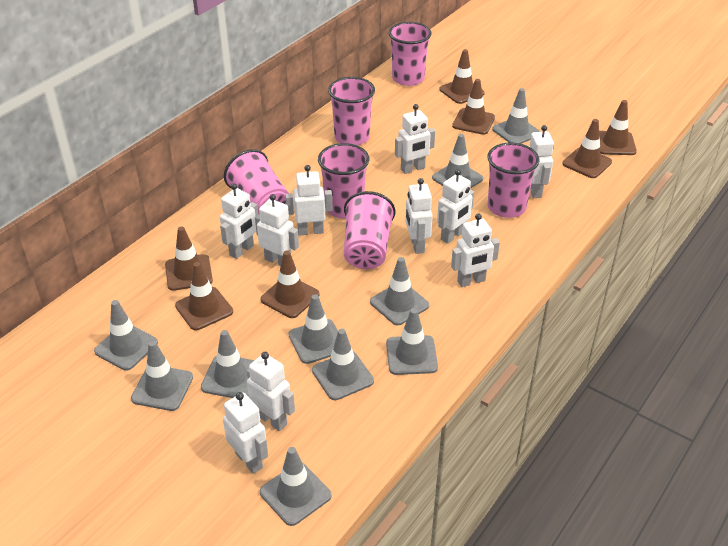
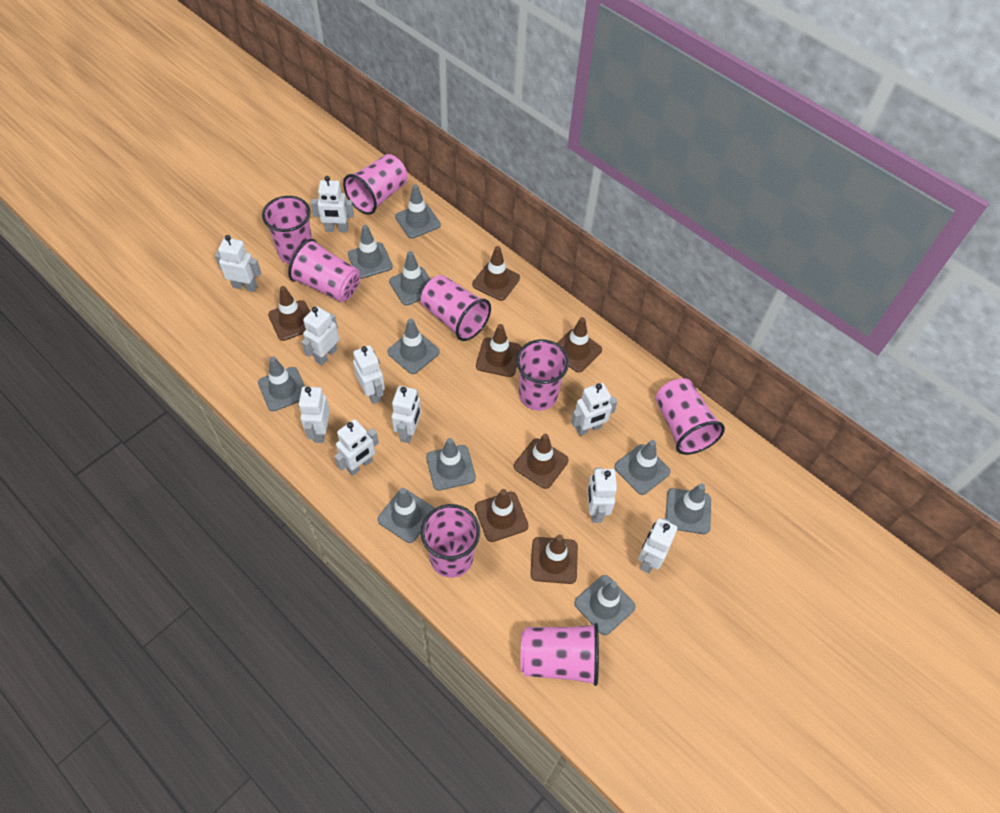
pink cup: [224,149,289,214] [318,143,369,218] [328,77,375,145] [344,191,395,269] [389,22,431,86] [487,142,539,218] = 6 -> [262,196,312,264] [288,239,360,302] [343,154,408,215] [421,275,491,341] [421,504,480,578] [516,339,569,411] [521,623,599,686] [655,378,725,455] = 8

